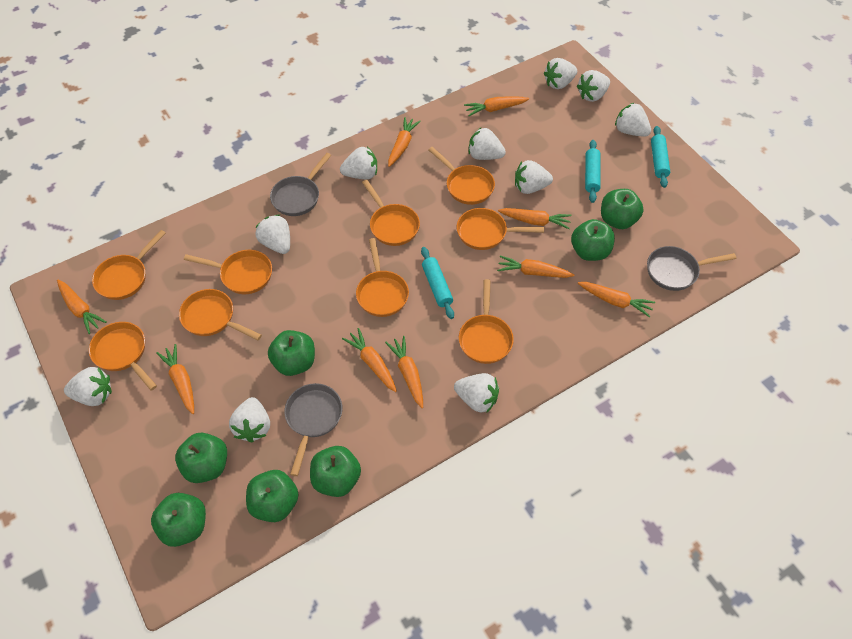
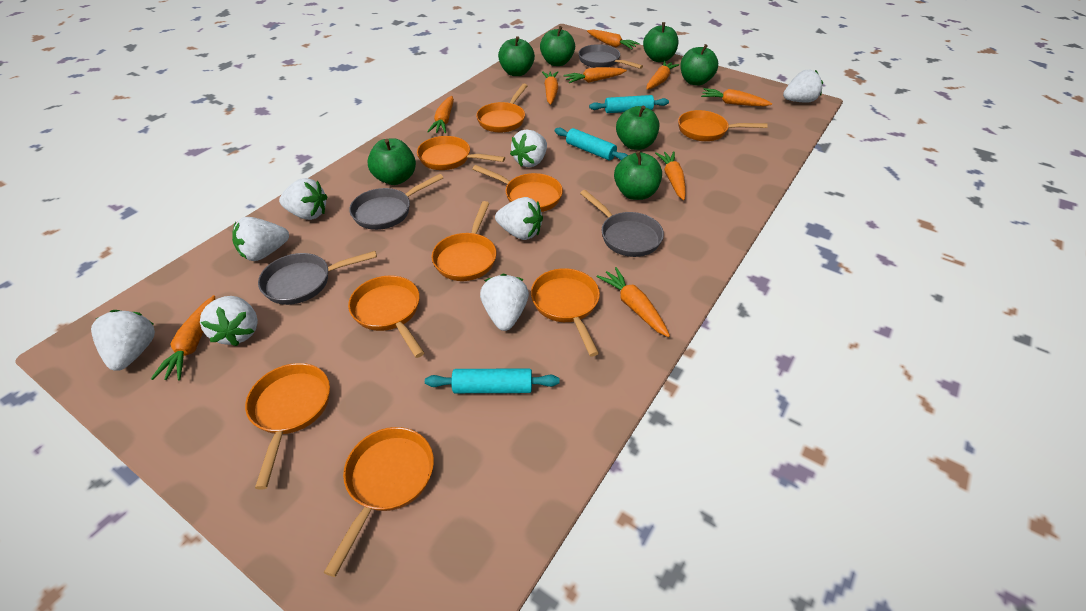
grey pan: [270,153,331,216] [284,383,343,476] [647,246,736,291] = 3 -> [258,251,377,305] [349,174,443,230] [578,44,643,69] [580,190,664,257] = 4
white strawberry: [64,367,112,406] [229,397,270,443] [255,215,290,254] [340,147,377,179] [454,373,499,412] [469,128,506,160] [515,160,553,194] [544,58,577,89] [577,70,610,102] [615,103,651,137] = 10 -> [91,310,155,371] [200,296,258,346] [232,217,289,261] [279,178,327,220] [480,274,529,331] [495,197,543,240] [510,129,547,167] [783,70,823,103] = 8

